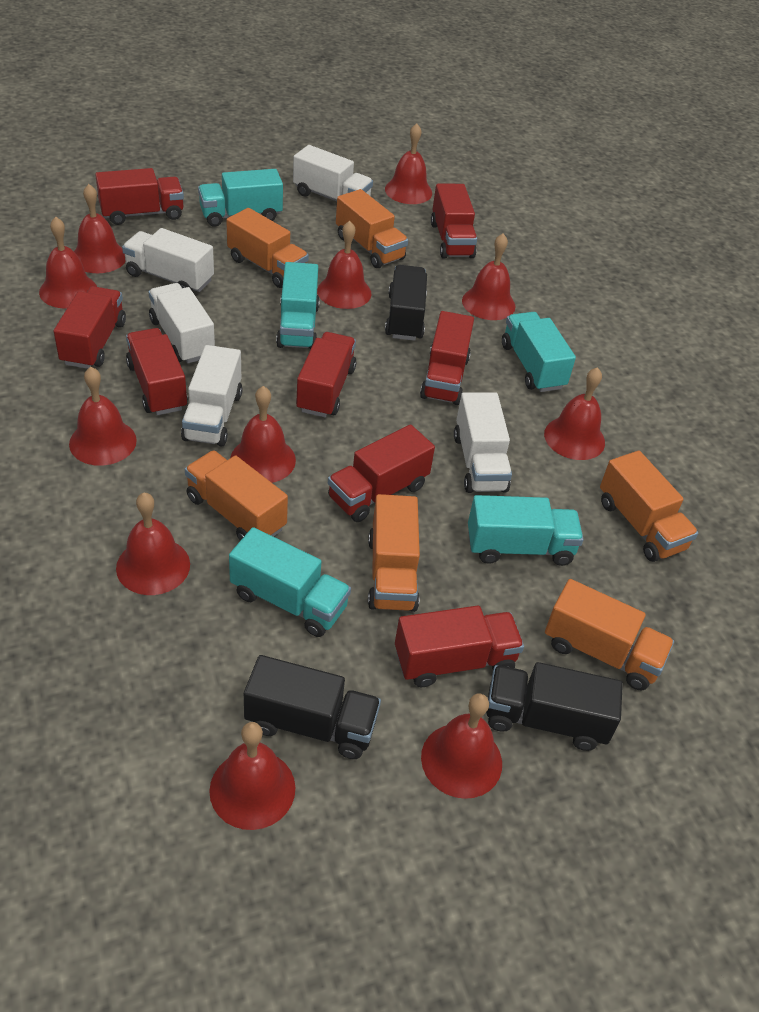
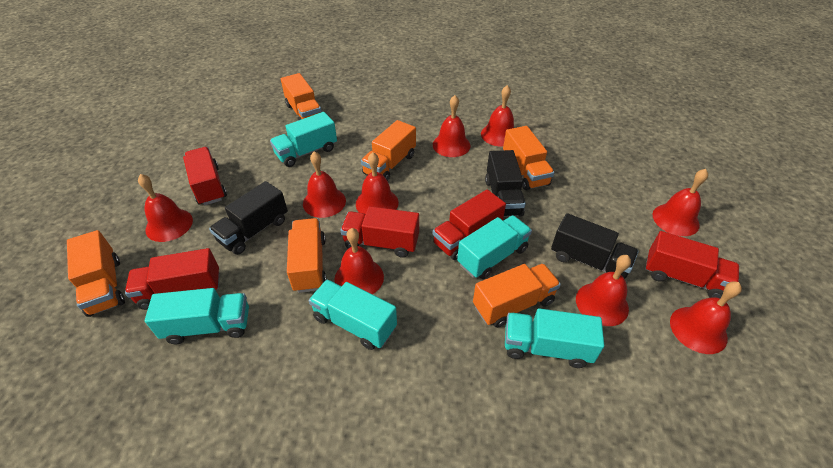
red bell: [39,217,97,309] [69,367,137,466] [74,184,126,273] [116,492,190,595] [209,722,295,830] [230,386,296,483] [317,221,371,309] [385,123,432,204] [421,694,502,799] [462,234,516,320] [544,367,605,460] = 11 -> [138,174,193,242] [303,151,346,218] [334,228,384,294] [356,152,399,214] [433,95,471,157] [481,85,514,147] [576,255,631,326] [652,169,708,236] [670,282,742,354] = 9
red truck: [54,286,126,369] [95,168,184,225] [126,328,188,415] [296,332,356,417] [328,424,435,522] [395,606,524,687] [420,311,474,405] [431,183,477,258] = 8 -> [125,248,220,310] [183,147,227,206] [341,206,419,258] [433,189,506,260] [645,231,739,298] = 5
white truck: [122,228,214,292] [148,283,215,363] [181,345,242,447] [293,145,373,202] [454,392,512,493] = 5 -> none = 0

